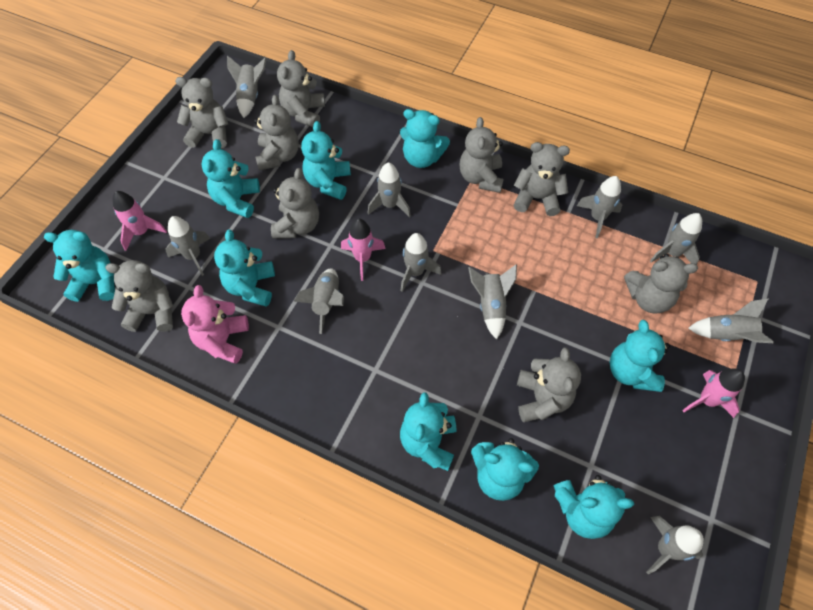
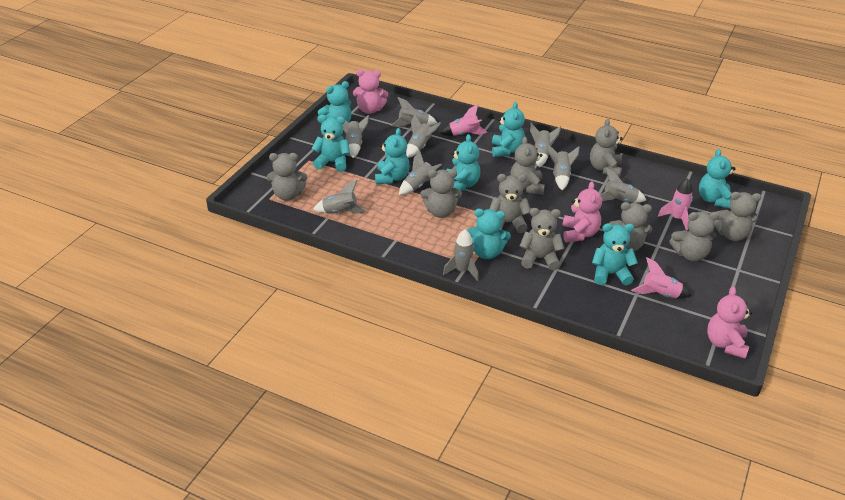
grey rocket: [165,216,210,276] [227,56,267,118] [294,269,344,334] [368,162,411,217] [400,233,441,292] [468,264,517,339] [577,176,622,238] [646,516,704,575] [650,213,702,265] [688,298,774,343] = 10 -> [313,180,366,214] [339,115,369,158] [391,97,437,127] [399,151,442,195] [406,114,441,158] [443,229,479,281] [530,123,561,167] [548,144,580,190] [600,168,646,203] = 9
pink teddy bear: [181,285,249,364] = 1 -> [353,69,388,114] [562,181,602,242] [707,286,752,359] = 3
turquoise teddy bear: [44,230,115,302] [202,139,260,218] [214,230,275,307] [301,121,351,200] [400,109,450,168] [400,392,457,471] [471,438,539,501] [554,475,634,539] [609,320,670,392] = 9 -> [312,115,350,172] [317,81,352,124] [375,128,410,184] [447,134,480,191] [467,209,511,259] [492,102,525,157] [592,223,638,285] [699,149,736,208] = 8

